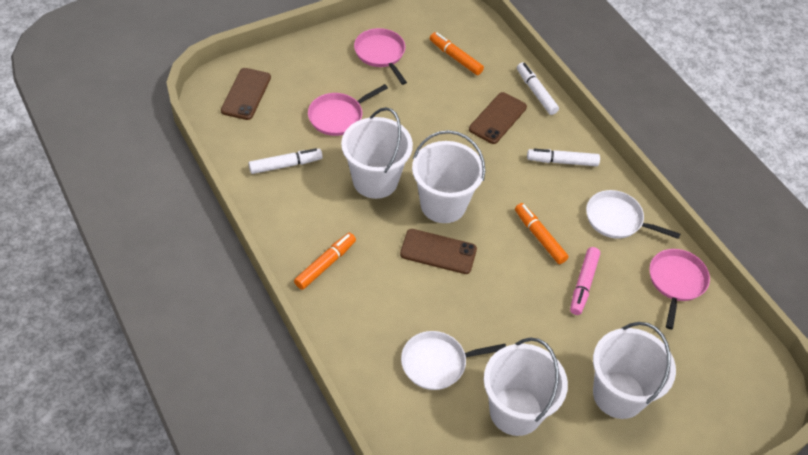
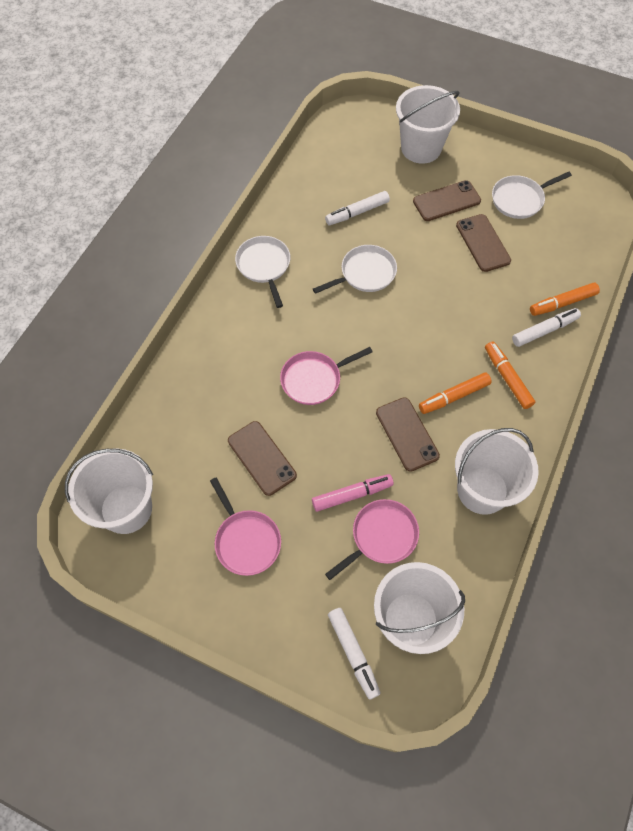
brown phone: [221,68,271,120] [400,229,477,274] [469,92,527,144] = 3 -> [228,421,297,496] [376,397,440,472] [413,180,481,221] [456,214,511,272] = 4
white pan: [401,331,506,390] [586,190,680,239] = 2 -> [235,236,290,308] [313,245,397,294] [492,172,572,219] = 3

